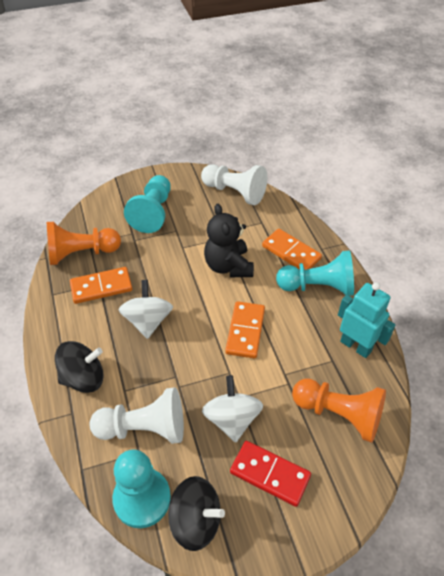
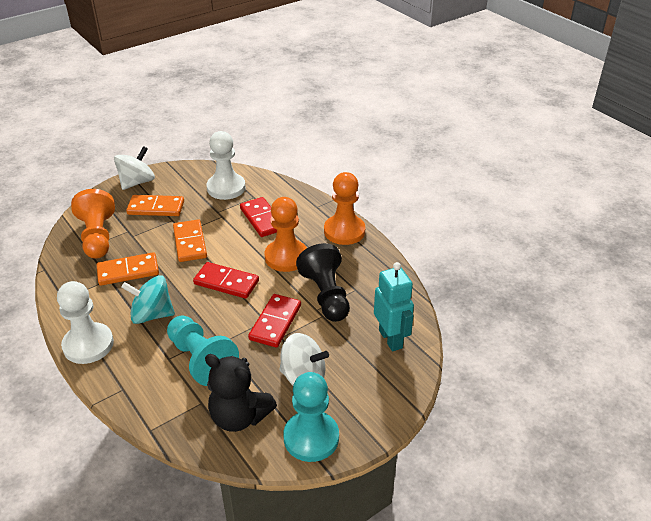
black pawn: none = 0 -> [296,243,350,322] = 1
black spinning top: [55,341,104,393] [168,476,225,551] = 2 -> none = 0
orange pawn: [47,222,121,265] [292,379,386,443] = 2 -> [71,189,115,259] [265,197,307,272] [324,172,365,245] = 3
red domino: [230,441,311,507] = 1 -> [193,262,259,299] [240,197,277,237] [248,294,301,348] = 3
turquoise pawn: [112,449,171,528] [124,175,171,233] [276,250,354,296] = 3 -> [167,316,239,386] [283,372,339,462] = 2
turquoise spinning top: none = 0 -> [121,275,175,324] = 1

